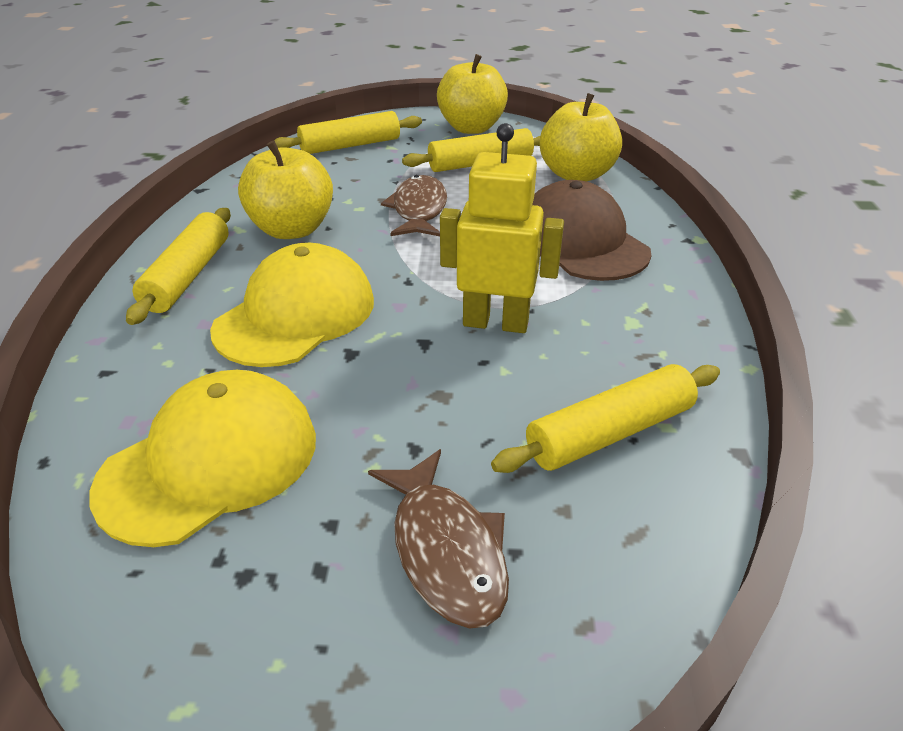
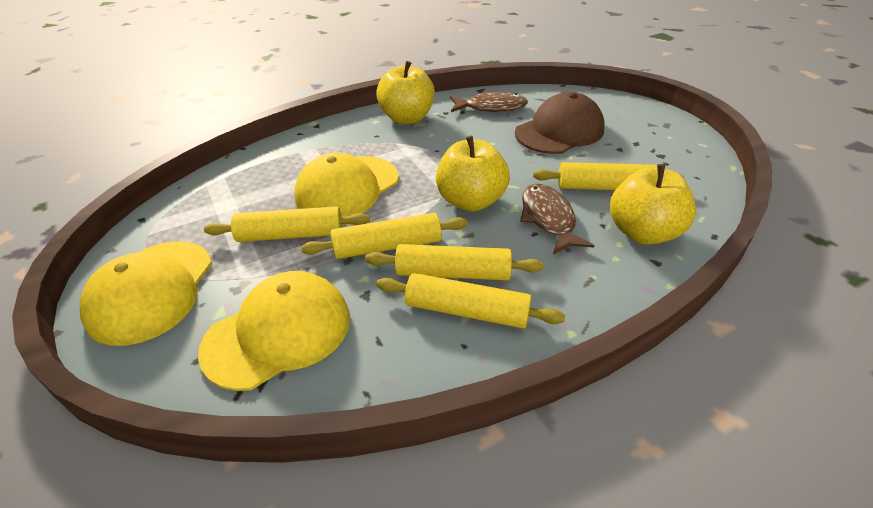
yellow cap: [89,370,316,547] [210,243,374,367] = 2 -> [80,241,212,346] [198,271,350,391] [295,153,399,217] = 3
yellow robot: [440,123,564,333] = 1 -> none = 0
yellow rolling pin: [126,208,231,325] [275,111,422,154] [402,128,541,172] [491,364,720,473] = 4 -> [204,206,370,242] [301,213,468,259] [365,244,544,280] [376,273,565,328] [533,162,684,190] = 5

